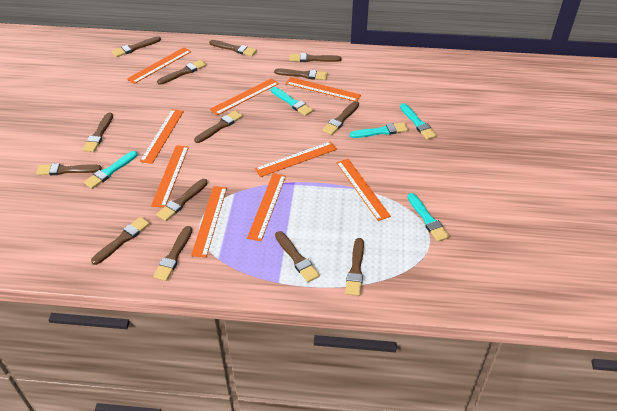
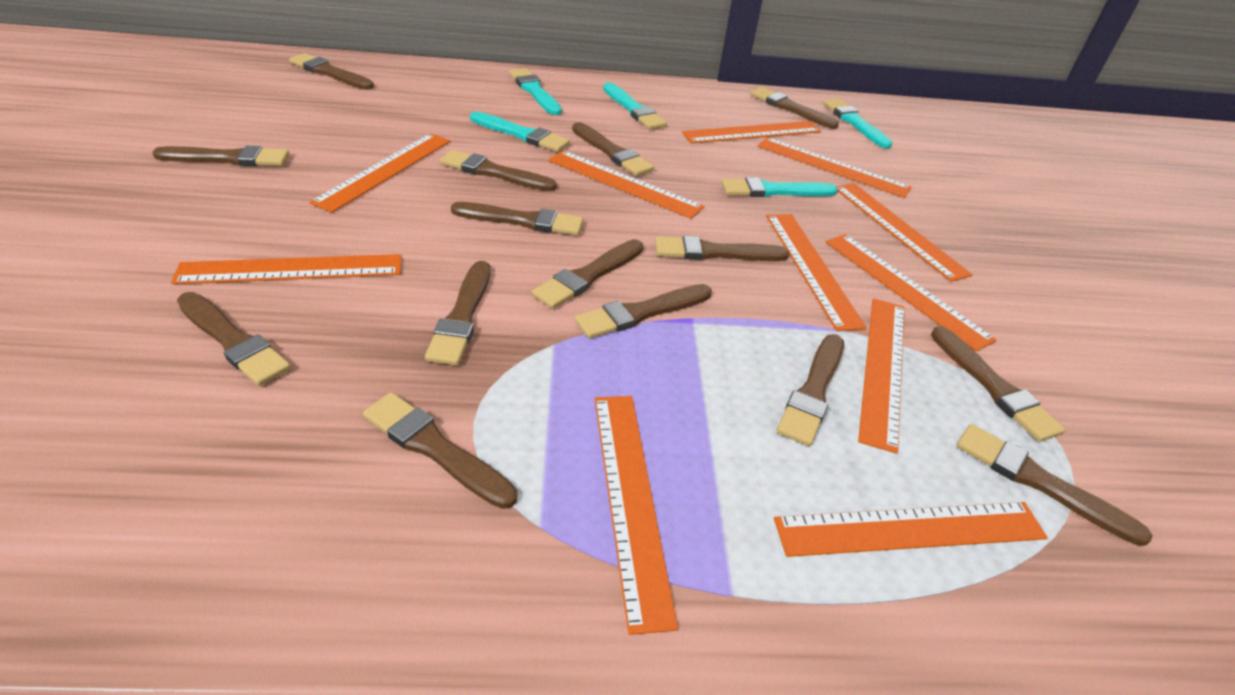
brown brush: [36,163,102,175] [82,113,113,152] [91,217,150,265] [112,36,161,57] [153,226,192,281] [156,179,208,221] [157,60,206,85] [194,110,243,143] [209,40,257,56] [274,68,328,80] [275,231,320,282] [289,53,342,62] [322,101,359,135] [345,238,364,296] = 14 -> [152,146,289,166] [177,292,291,386] [289,53,374,90] [363,392,517,509] [425,261,490,365] [440,150,557,191] [451,202,583,235] [532,239,643,309] [572,122,654,176] [575,284,712,339] [655,236,789,261] [750,87,839,129] [777,334,844,446] [931,326,1065,442] [957,424,1153,546] = 15
orange ruler: [127,47,191,84] [140,109,184,164] [151,145,189,208] [191,186,227,257] [210,78,279,115] [247,173,286,241] [255,141,337,177] [286,77,361,101] [336,159,391,221] = 9 -> [171,254,401,284] [310,133,450,213] [549,150,704,219] [595,396,678,635] [682,121,821,143] [758,137,912,198] [766,214,867,331] [774,502,1048,557] [826,234,996,351] [836,183,973,282] [858,299,905,454] = 11

